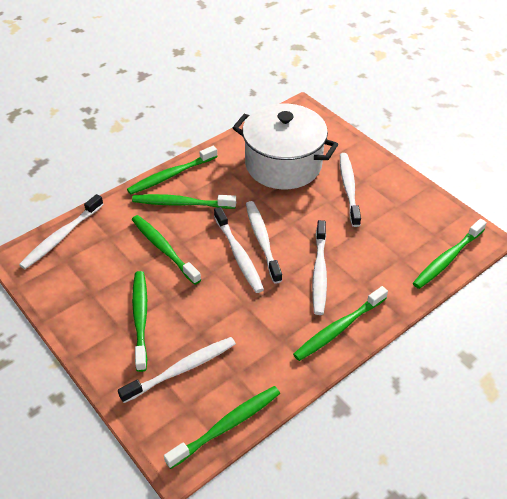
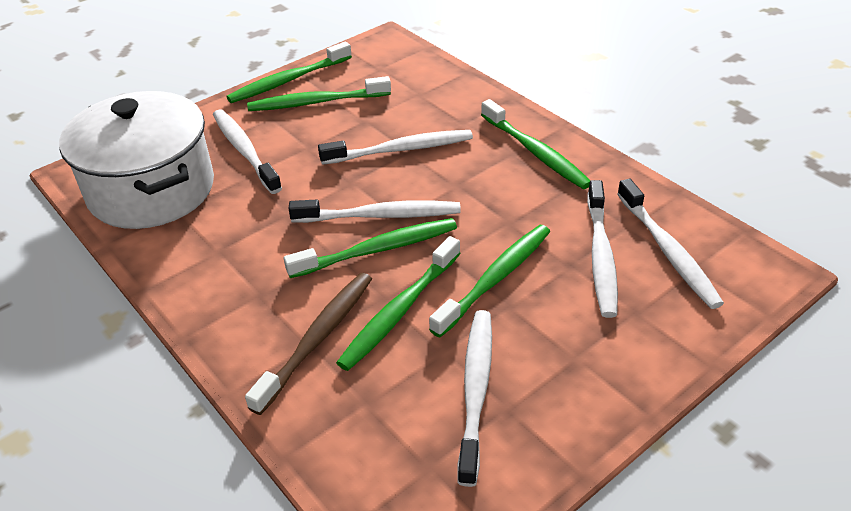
brown toothbrush: none = 0 -> [245,273,372,415] = 1
green toothbrush: [127,146,218,195] [132,194,236,209] [132,215,201,285] [132,271,147,372] [164,386,280,469] [293,286,388,361] [413,219,487,289] = 7 -> [226,42,352,103] [247,76,391,111] [284,218,457,278] [336,236,461,371] [429,225,550,337] [481,99,591,189] = 6

